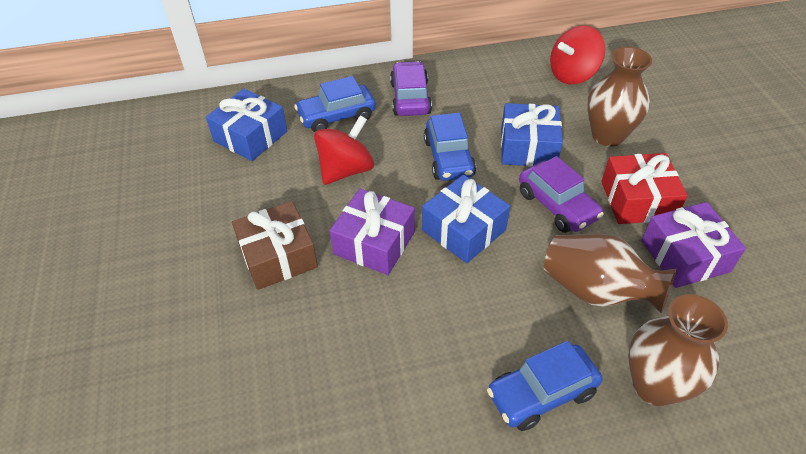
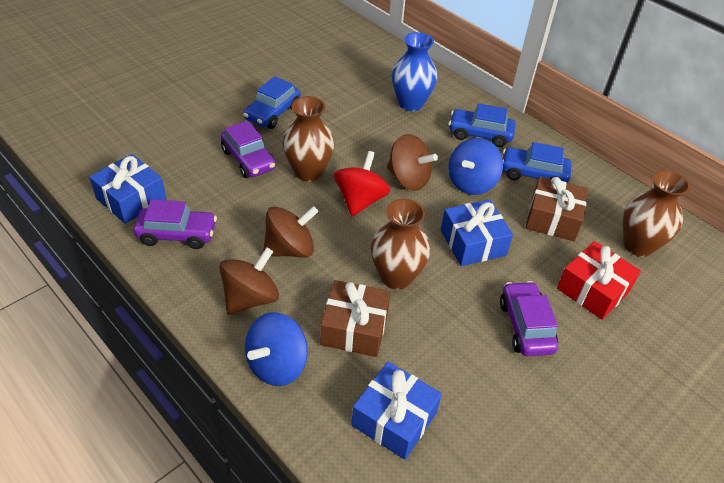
blue spinning top: none = 0 -> [245,312,308,386] [448,138,503,195] = 2
blue vase: none = 0 -> [392,32,437,111] = 1
brown gift: [232,201,318,290] = 1 -> [320,280,391,357] [526,176,588,241] = 2
brown spinning top: none = 0 -> [219,247,279,315] [263,206,319,258] [387,134,438,191] = 3
purple car: [390,61,432,116] [519,156,604,233] = 2 -> [134,199,217,249] [221,121,276,178] [500,281,558,356] = 3
purple gift: [330,189,415,275] [641,202,746,288] = 2 -> none = 0
red spinning top: [314,115,374,185] [550,25,605,84] = 2 -> [334,151,390,216] = 1

